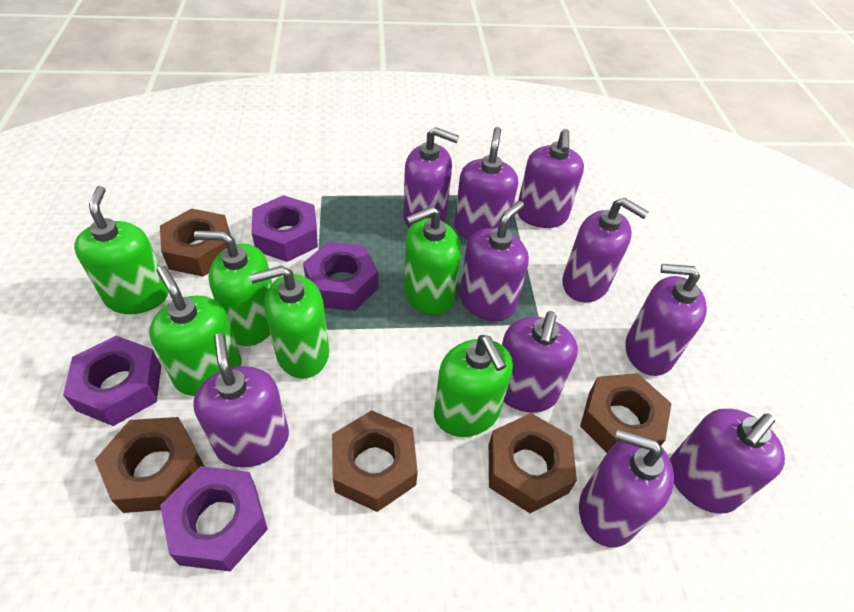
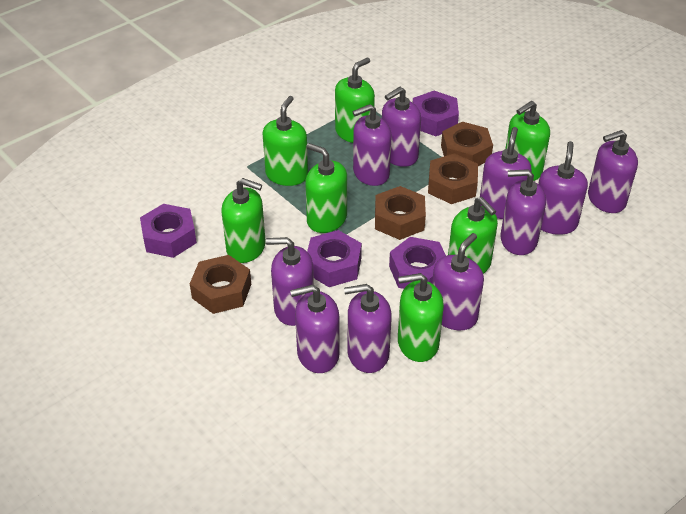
brown nut: [95,417,205,513] [160,208,230,277] [332,410,418,512] [489,413,577,513] [580,373,672,453] = 5 -> [190,255,251,314] [375,186,426,240] [428,153,478,204] [441,122,493,166] = 4
green soap dispenser: [74,186,168,314] [149,266,241,396] [194,231,272,346] [250,266,329,379] [404,206,461,315] [434,335,513,437] = 6 -> [221,178,266,263] [263,96,308,186] [305,143,347,233] [335,58,375,143] [398,273,444,362] [448,197,498,274] [505,101,550,181] = 7

